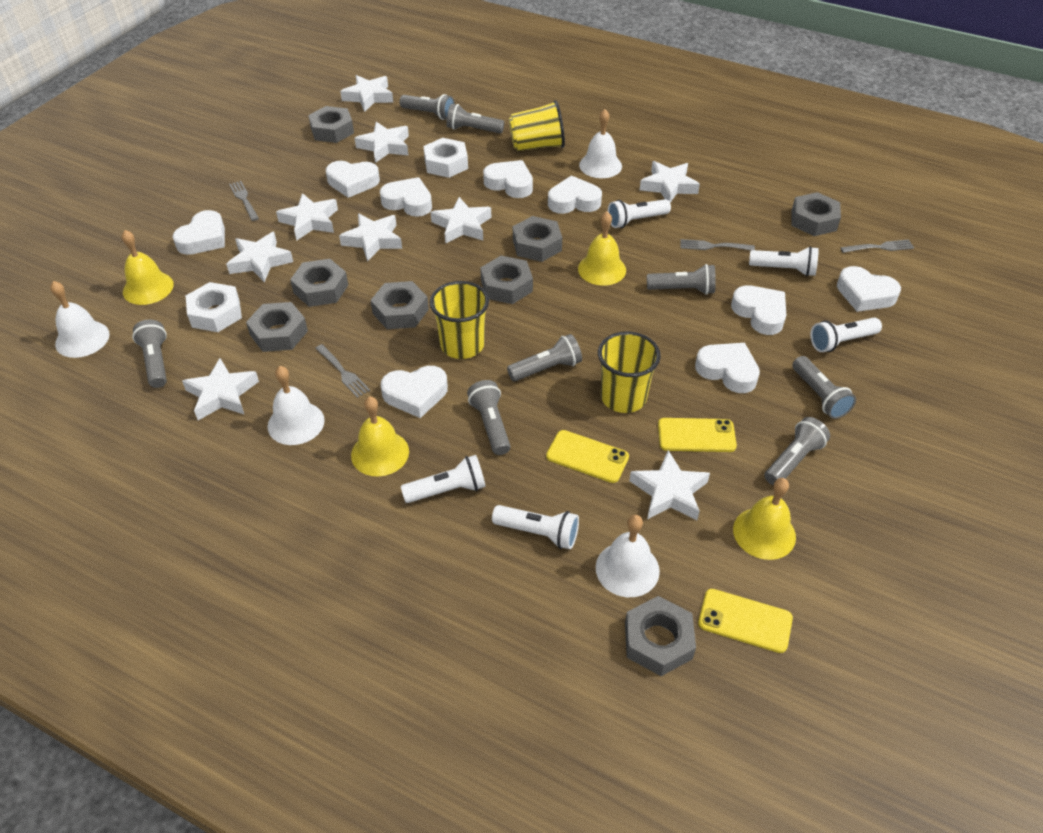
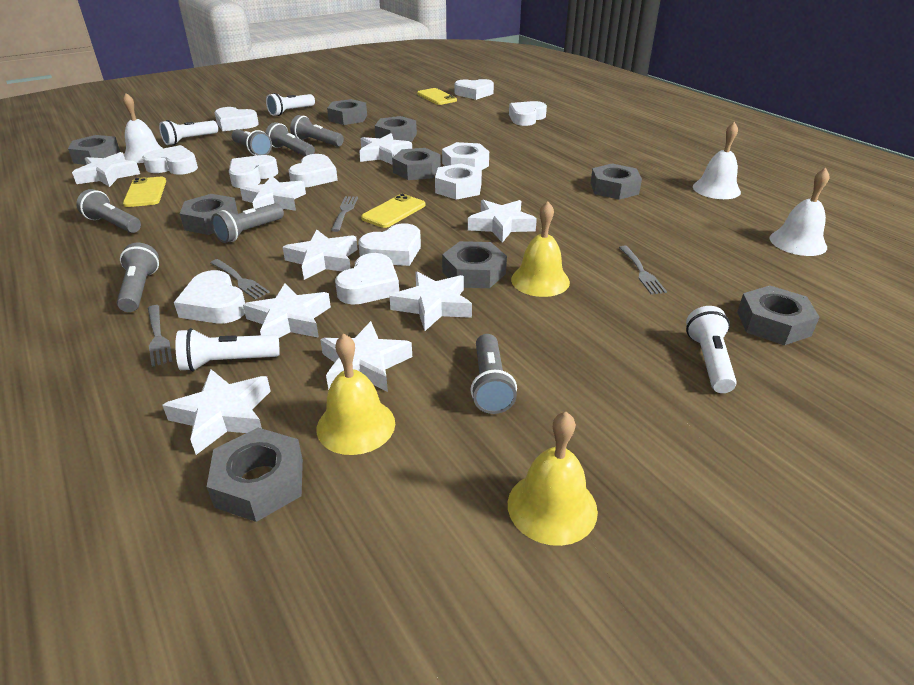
grey flashlight: [132,320,167,388] [400,94,455,120] [446,104,504,133] [467,380,511,455] [507,334,582,381] [647,264,716,295] [765,417,830,486] [793,356,856,419] = 8 -> [76,189,141,233] [117,243,159,312] [211,203,284,243] [232,129,272,156] [265,122,315,156] [290,115,344,147] [470,334,517,414] = 7
grey nut: [246,302,308,352] [290,259,348,307] [308,106,354,143] [370,281,429,329] [480,256,533,304] [513,216,562,262] [625,596,696,676] [792,192,841,236] = 8 -> [68,135,120,165] [180,194,238,235] [207,428,303,522] [327,99,367,125] [375,116,417,142] [392,148,441,180] [442,241,507,288] [590,163,642,200] [737,285,820,345] = 9
white bell: [50,281,110,358] [268,366,325,445] [579,109,622,178] [596,515,660,597] = 4 -> [123,93,163,163] [693,122,741,199] [770,168,829,256] = 3
white flashlight: [401,455,486,503] [492,505,579,549] [608,199,671,228] [749,246,819,276] [810,317,882,352] = 5 -> [159,120,218,145] [175,328,280,371] [266,93,315,116] [686,306,737,393] = 4
yellow bell: [122,230,174,305] [351,396,409,476] [578,212,626,286] [733,478,796,560] = 4 -> [316,334,395,455] [508,412,598,546] [511,201,570,297] = 3
yellow cup: [430,281,489,359] [509,100,565,151] [598,331,661,413] = 3 -> none = 0

